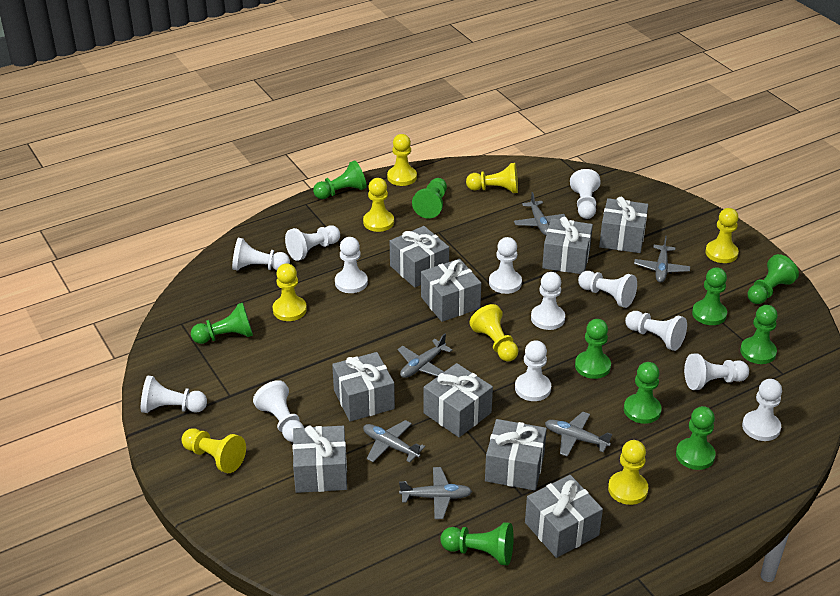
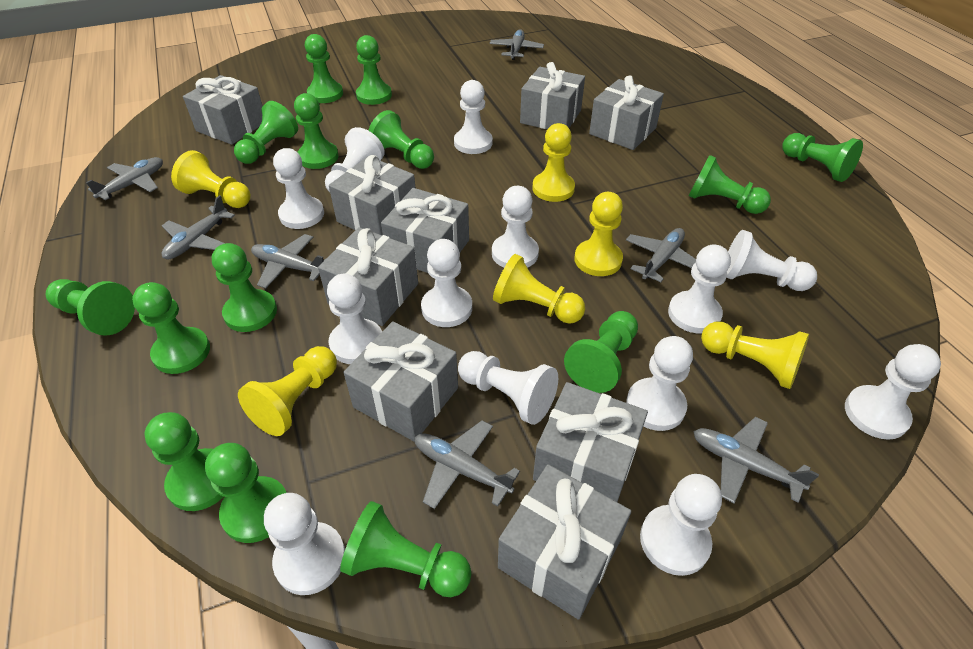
green pawn: [191,303,253,344] [313,160,367,199] [412,178,447,219] [440,522,514,565] [575,319,611,379] [624,362,662,424] [676,406,715,470] [692,267,727,325] [740,305,778,364] [748,254,799,304] = 10 -> [46,279,135,336] [132,282,210,374] [144,412,224,511] [205,443,287,543] [212,243,277,332] [234,101,298,164] [294,93,339,169] [305,34,343,103] [340,501,471,597] [356,35,392,105] [368,110,434,169] [564,311,638,393] [689,155,771,214] [782,133,863,182] = 14
grey plane: [363,420,425,463] [398,334,452,378] [399,467,472,519] [514,192,566,235] [545,412,612,457] [634,236,690,283] = 6 -> [86,157,163,200] [162,195,235,259] [251,234,327,288] [415,420,520,509] [490,29,544,60] [626,228,696,282] [693,417,819,503] = 7
yellow pawn: [181,428,246,473] [273,263,307,321] [363,178,394,232] [387,134,417,186] [466,163,518,193] [469,304,518,362] [608,440,649,505] [706,208,739,263] = 8 -> [171,150,251,208] [238,346,337,436] [493,254,585,324] [532,123,575,202] [574,192,623,276] [701,322,809,389] = 6

